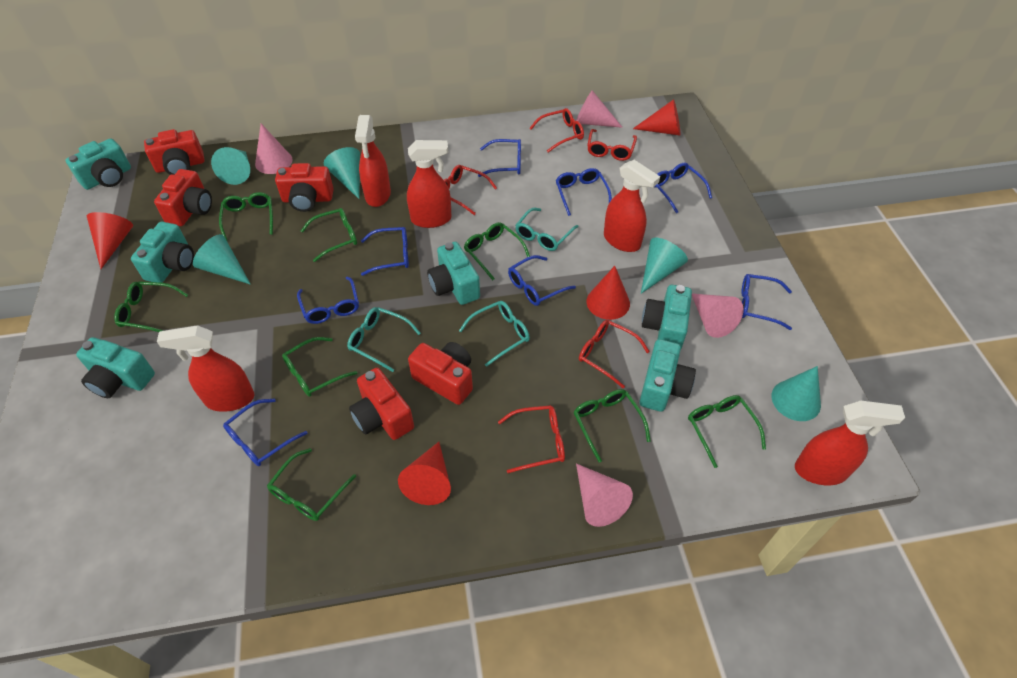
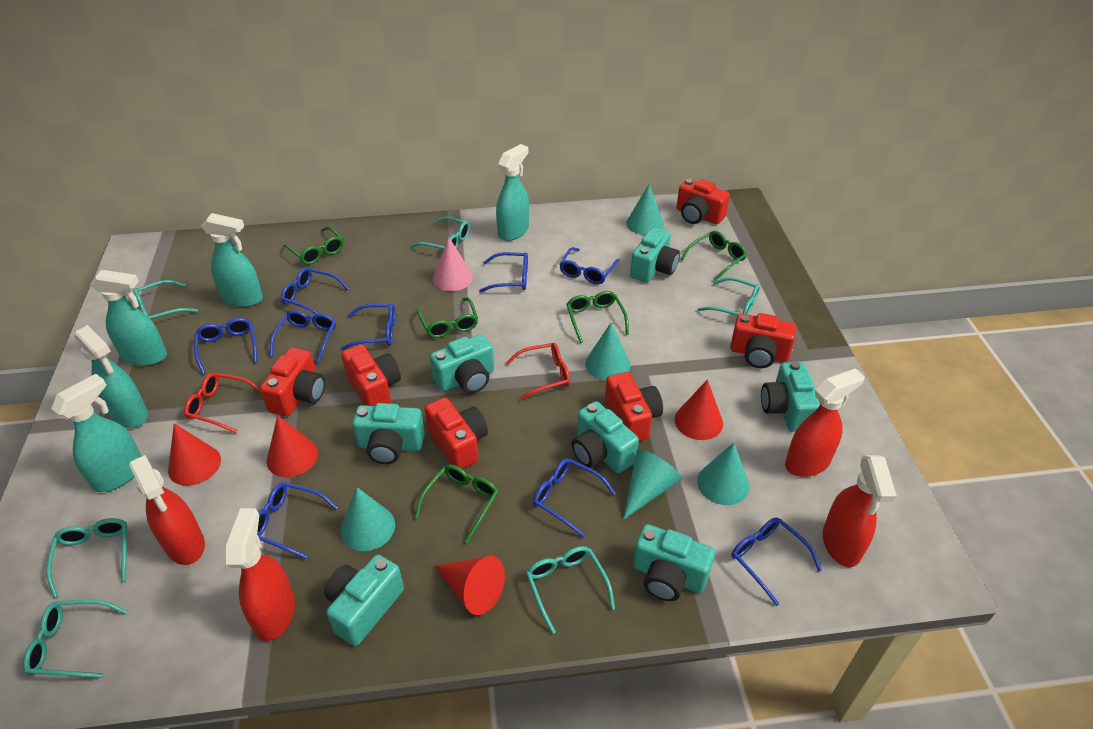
blue glasses: [223,399,308,466] [297,276,359,324] [361,227,409,276] [478,139,521,177] [508,255,576,306] [556,168,612,216] [654,163,712,213] [741,274,792,330] = 8 -> [194,318,257,375] [257,482,338,559] [270,310,336,363] [281,267,349,314] [341,304,395,350] [479,252,528,293] [533,458,616,537] [560,247,620,284] [731,517,822,606] = 9
green glasses: [114,281,188,332] [219,192,273,240] [267,448,356,521] [282,337,358,397] [301,208,357,262] [464,222,530,280] [574,389,651,462] [688,395,766,468] = 8 -> [283,226,343,265] [414,464,499,543] [417,298,478,338] [566,291,629,343] [681,231,747,281] = 5
pink cone: [255,124,293,174] [576,90,623,128] [576,463,633,527] [692,293,744,338] = 4 -> [433,237,473,291] = 1
red camera: [144,129,205,175] [154,169,212,226] [275,163,334,212] [349,368,414,440] [408,342,473,405] = 5 -> [260,348,325,417] [341,345,401,406] [425,397,488,469] [605,372,663,441] [677,179,730,224] [730,313,796,368] = 6
red glasses: [444,165,497,215] [498,405,565,473] [529,108,584,153] [579,320,650,388] [587,129,637,161] = 5 -> [184,373,261,433] [506,343,570,400] = 2
red spray bottle: [157,325,254,412] [355,115,391,207] [407,140,451,228] [604,160,660,252] [795,401,905,485] = 5 -> [129,455,205,565] [226,508,295,641] [785,368,865,477] [823,455,897,567] = 4
turquoise camera: [66,138,131,190] [76,337,155,398] [131,222,194,283] [427,242,480,305] [640,339,696,412] [642,285,692,349] = 6 -> [324,554,404,646] [352,403,425,464] [430,334,494,394] [571,401,639,473] [630,227,680,283] [633,524,715,601] [761,361,820,432] = 7
turquoise glasses: [347,307,421,372] [459,301,530,367] [515,208,579,251] = 3 -> [23,599,127,678] [46,518,128,598] [133,280,198,319] [411,217,470,249] [526,546,615,634] [697,277,760,316] = 6
turquoise spray bottle: none = 0 -> [51,374,142,492] [75,325,148,428] [90,270,167,366] [201,213,263,307] [496,144,529,241] = 5

